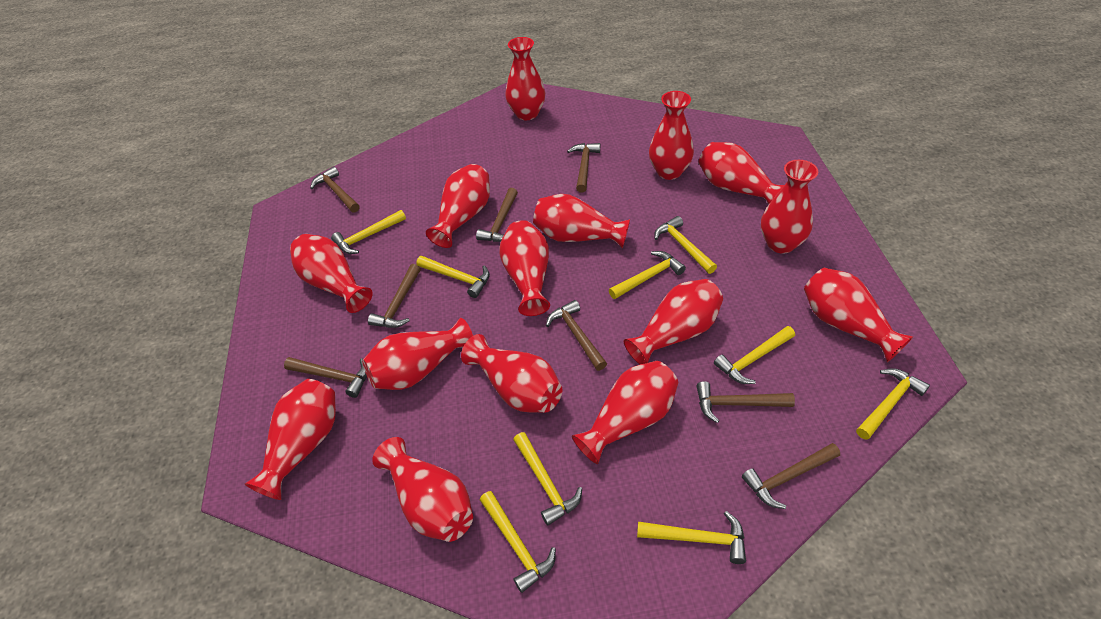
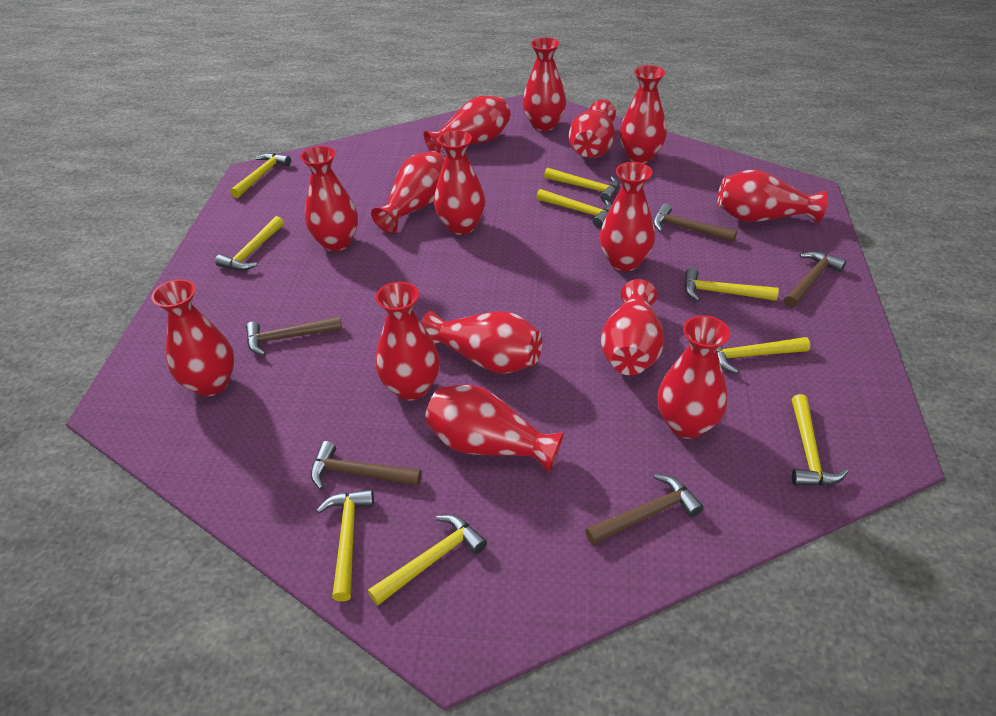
brown hammer: [284,357,367,398] [310,167,360,213] [368,264,421,328] [476,188,518,242] [546,300,607,371] [567,143,600,192] [696,381,795,423] [742,443,840,509] = 8 -> [246,316,342,356] [311,441,422,490] [585,474,704,545] [653,203,737,242] [784,251,846,308] = 5

